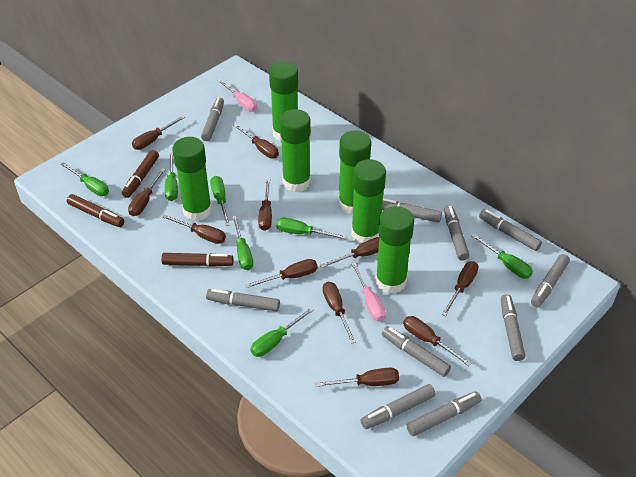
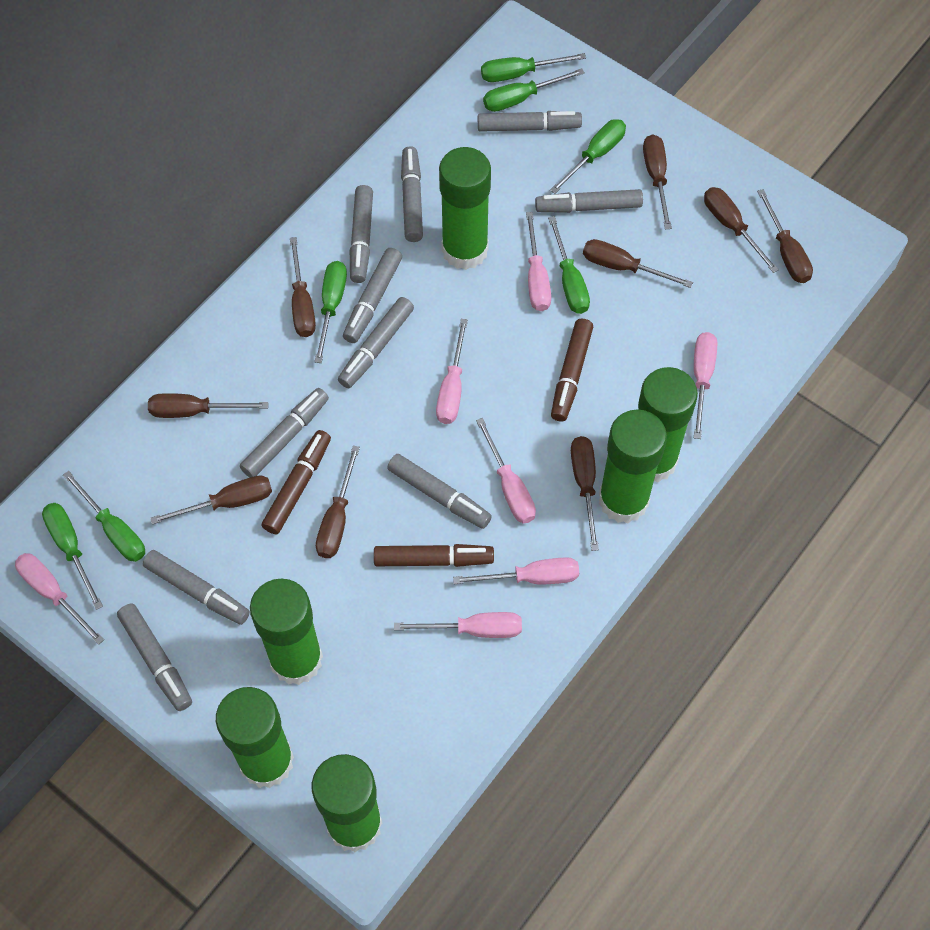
brown screwdriver: [128,168,166,216] [132,116,185,150] [162,214,226,244] [233,124,279,158] [245,259,317,288] [258,179,272,231] [315,368,399,387] [320,237,379,268] [323,282,356,343] [403,316,472,366] [441,261,479,316] = 11 -> [148,393,268,418] [150,475,272,524] [290,237,316,337] [316,446,360,558] [571,436,599,551] [583,239,693,288] [643,134,672,229] [704,187,779,273] [757,189,813,283] = 9
pink screwdriver: [217,79,257,112] [351,262,386,321] = 2 -> [15,553,104,645] [394,612,522,638] [436,319,468,424] [453,557,579,584] [476,418,536,524] [526,212,551,311] [694,332,717,439] = 7

